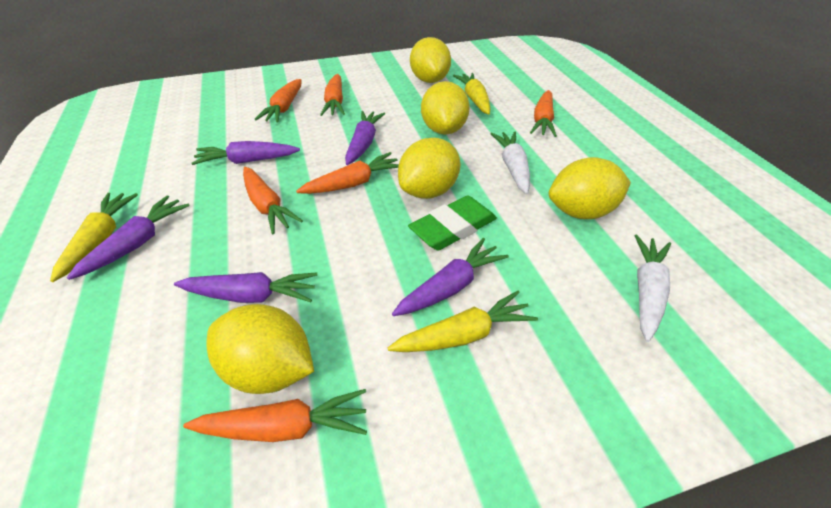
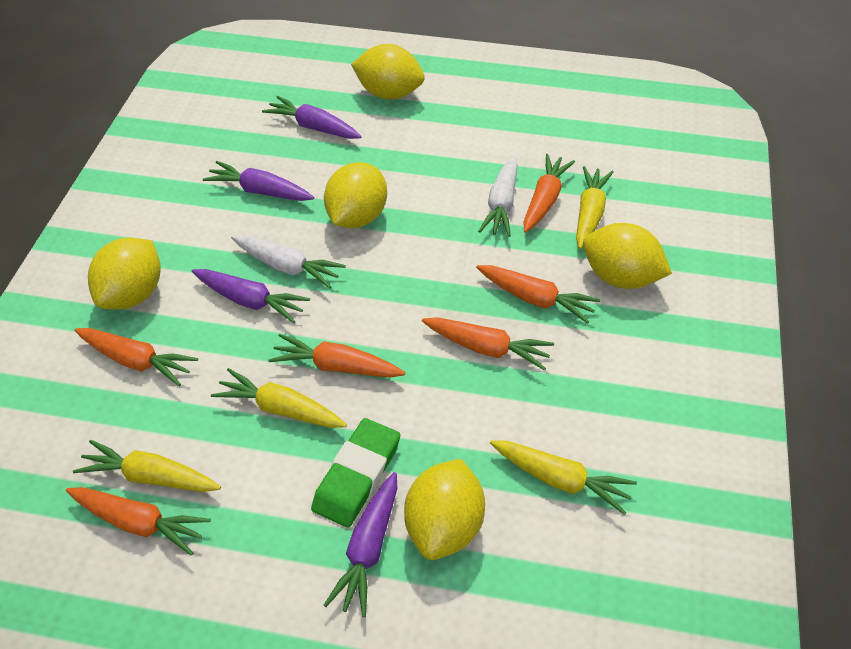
purple carrot: [67,195,190,280] [174,272,318,303] [191,141,300,165] [345,111,385,165] [392,238,509,316] = 5 -> [192,269,310,323] [203,161,314,201] [262,96,362,139] [324,472,397,617] = 4
yellow carrot: [50,193,138,282] [388,291,538,352] [453,73,490,114] = 3 -> [73,440,221,492] [211,368,347,428] [490,440,637,515] [576,166,613,249] = 4

